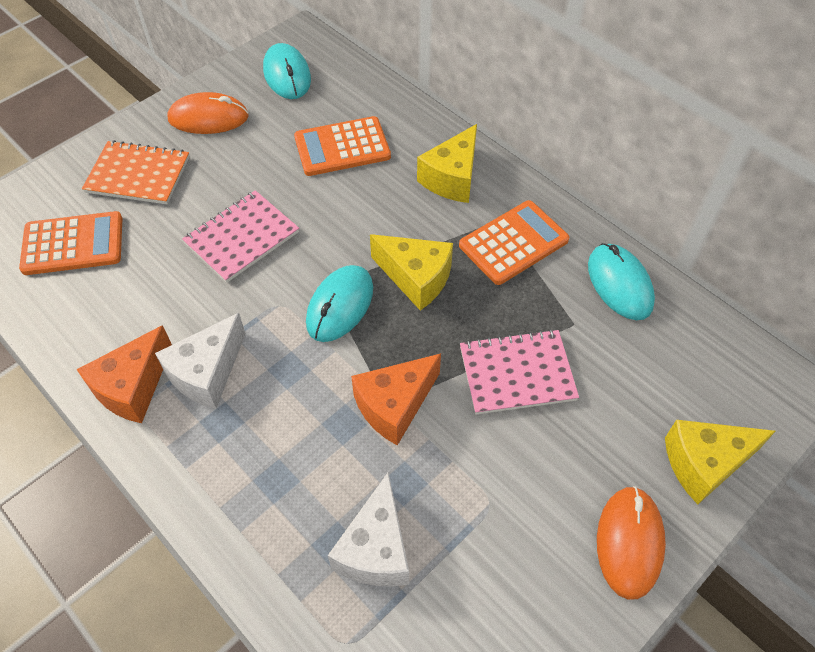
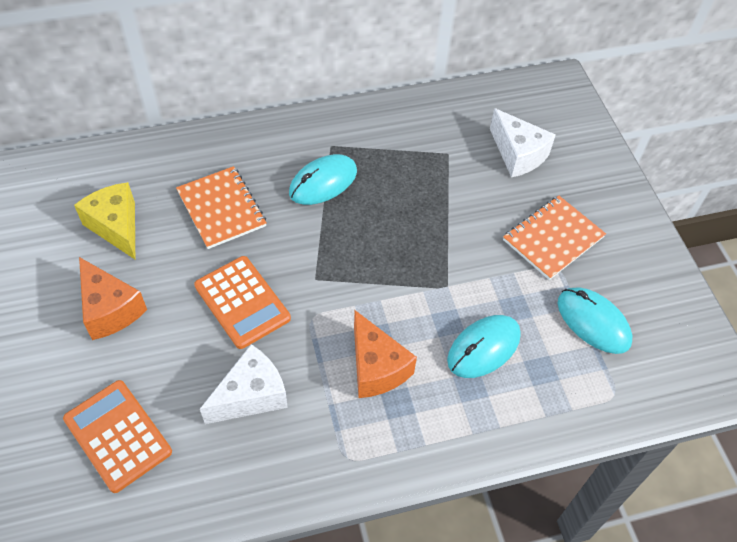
orange calculator: [19,211,122,275] [294,116,391,176] [459,200,570,285] = 3 -> [63,380,172,493] [194,256,291,349] = 2
orange mouse: [167,92,249,134] [597,486,666,600] = 2 -> none = 0
orange notebook: [82,140,190,204] = 1 -> [176,166,266,249] [503,196,606,280] = 2
pink notebook: [182,190,299,283] [460,329,579,415] = 2 -> none = 0
yellow cheese: [370,234,453,311] [417,124,477,203] [665,420,776,504] = 3 -> [74,182,135,259] = 1

